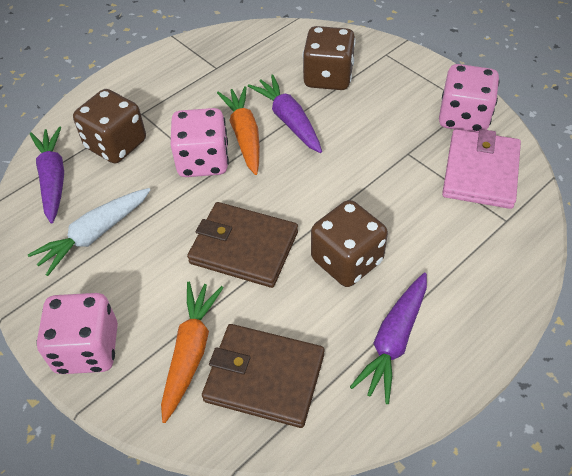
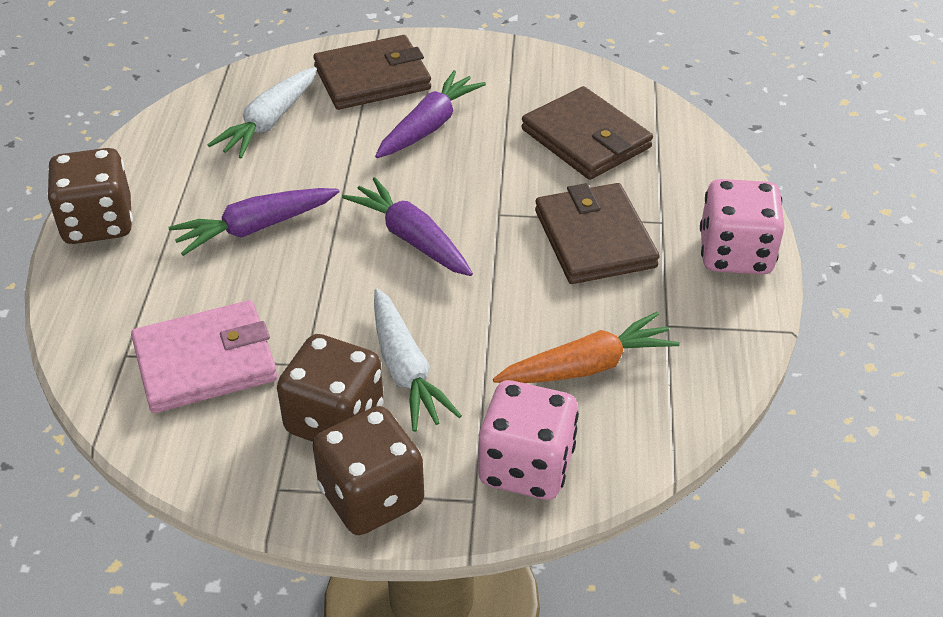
brown wallet: [187,202,298,288] [202,324,324,428] = 2 -> [313,35,431,110] [522,86,653,180] [535,183,660,284] = 3
orange carrot: [161,282,224,423] [217,86,260,175] = 2 -> [493,312,680,383] = 1
pink dice: [36,293,118,374] [171,108,229,177] [439,64,500,133] = 3 -> [478,380,579,500] [700,179,785,274] = 2
white carrot: [28,188,150,276] = 1 -> [208,67,317,159] [374,289,462,432] = 2

